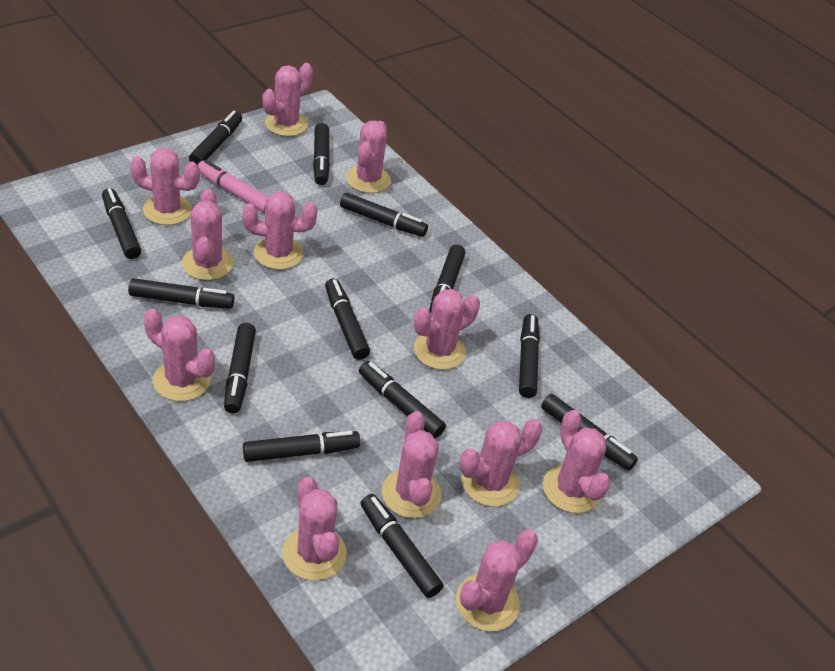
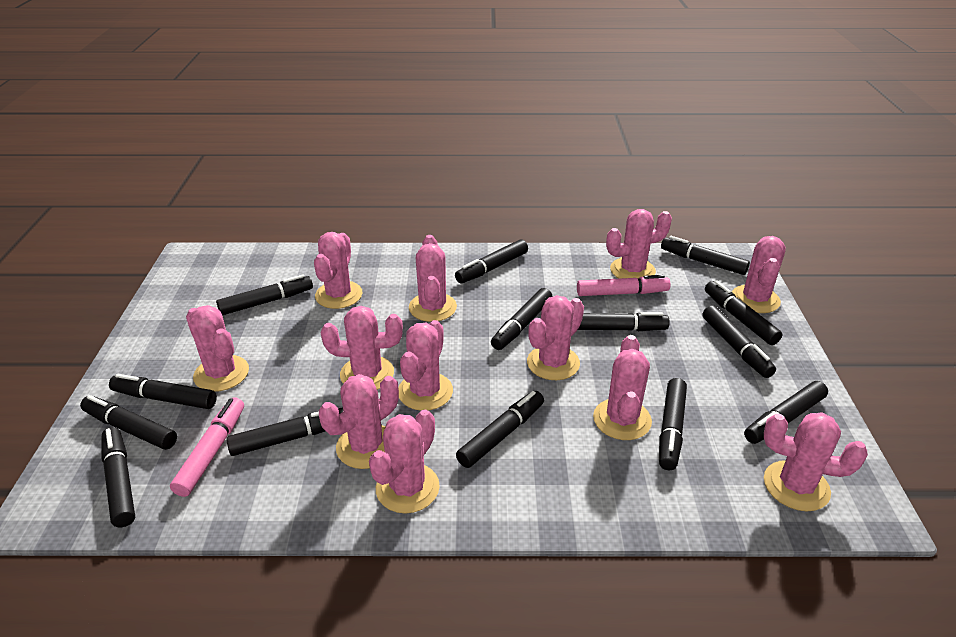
black marker: [102,188,141,259] [128,278,234,309] [189,111,242,165] [224,323,256,413] [243,431,360,462] [313,123,330,185] [325,279,370,360] [340,193,428,237] [359,361,446,438] [361,494,443,598] [429,245,465,313] [519,314,540,398] [541,394,638,470] = 13 -> [80,395,177,450] [101,427,135,527] [109,374,217,409] [216,274,313,315] [226,408,344,456] [455,239,528,283] [456,391,544,468] [491,288,553,350] [578,312,670,331] [659,378,687,470] [661,236,750,275] [702,305,776,378] [705,280,782,345] [744,381,828,444] = 14
pink marker: [198,160,269,213] = 1 -> [170,397,244,497] [577,275,671,296] = 2

